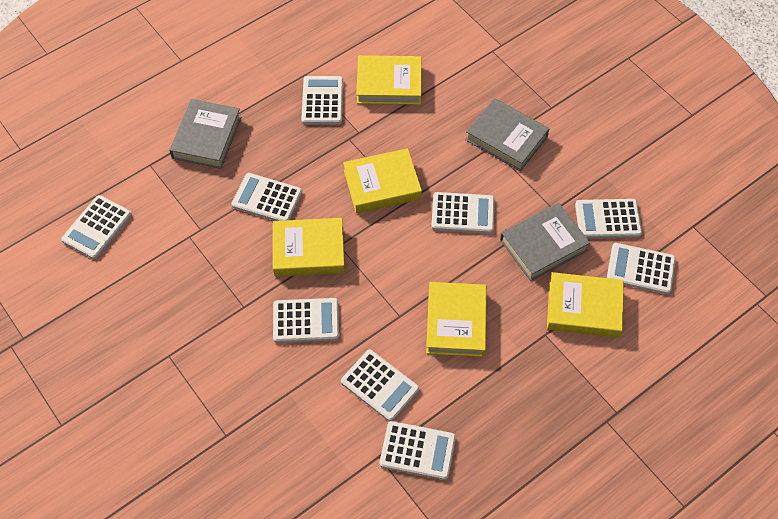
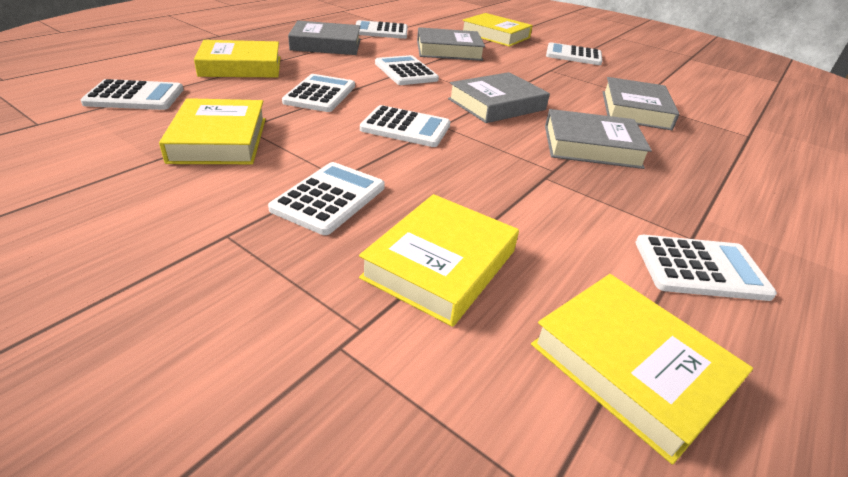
grey book: [169,99,241,169] [465,98,550,171] [500,203,590,281] = 3 -> [288,21,360,55] [417,27,485,61] [448,72,550,123] [545,109,652,169] [603,77,680,130] = 5
white calculator: [61,195,132,259] [231,173,302,221] [273,298,339,343] [301,76,343,124] [341,350,419,422] [380,421,456,480] [431,192,495,234] [575,199,642,238] [607,243,676,294] = 9 -> [81,79,184,110] [268,162,385,235] [282,74,355,112] [355,20,408,39] [360,105,450,147] [375,55,439,85] [546,42,602,65] [635,235,777,301] = 8

